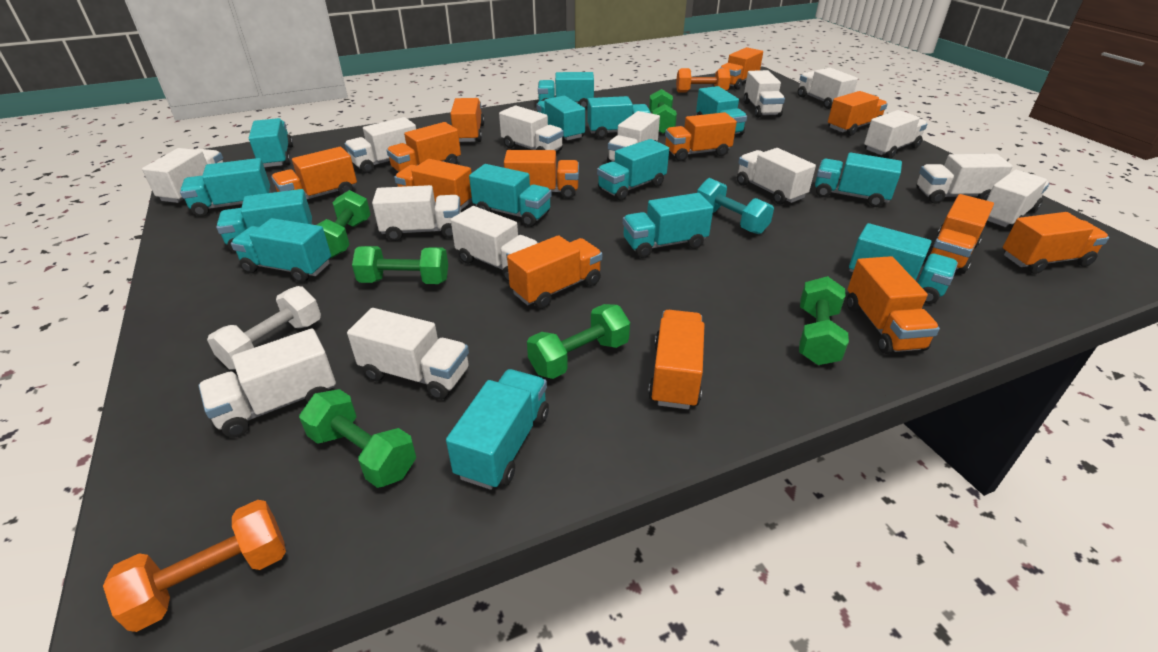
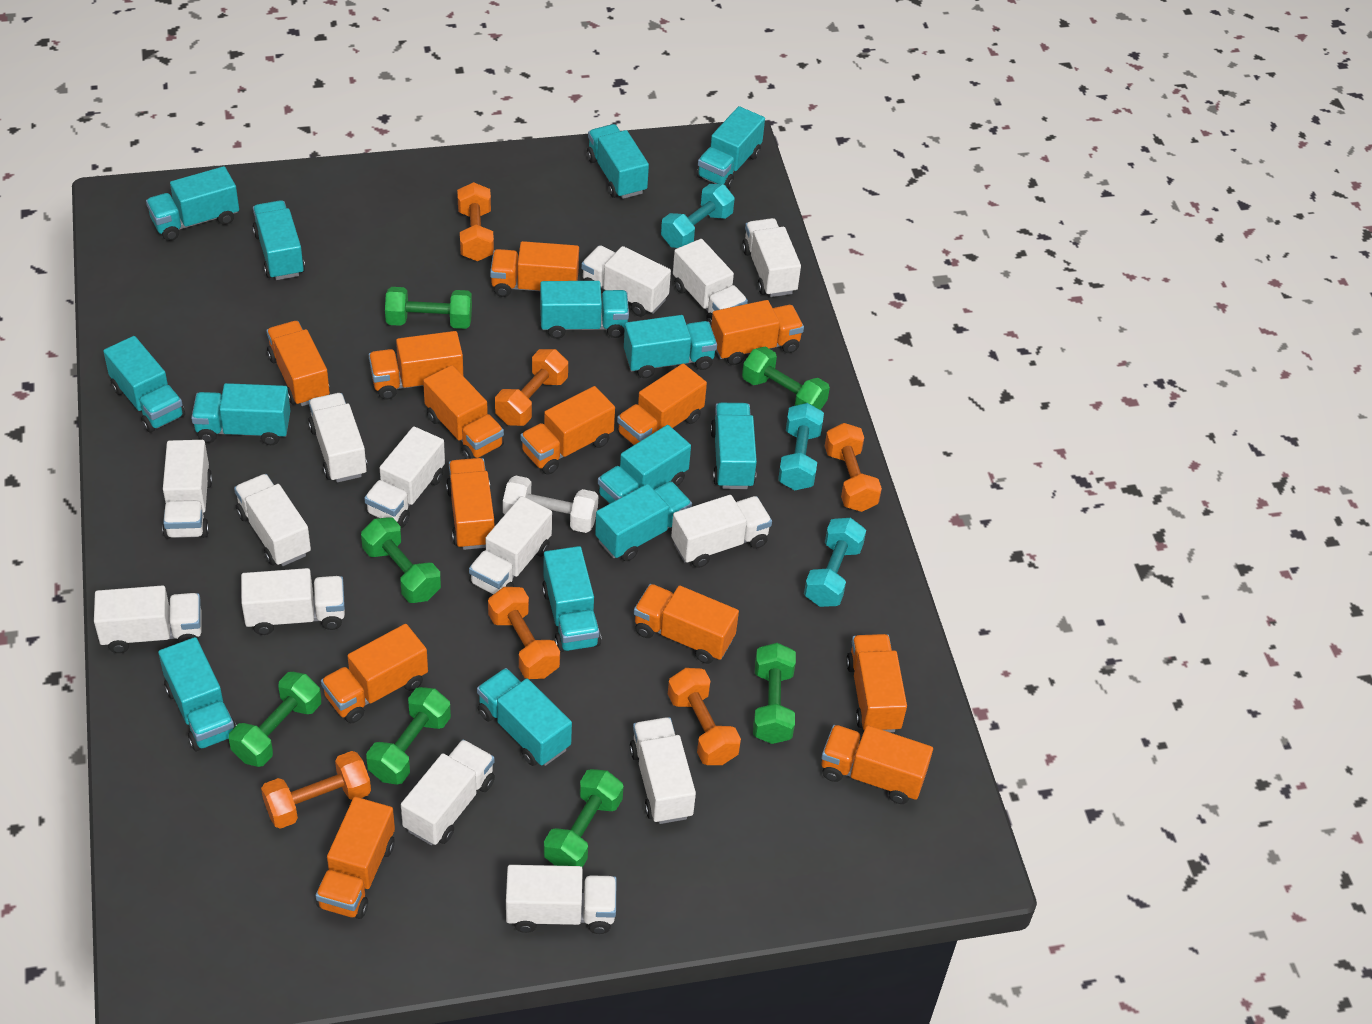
green dumbbell: [299,389,416,488] [317,190,371,258] [352,246,448,284] [527,304,630,379] [649,89,677,134] [799,276,849,365] = 6 -> [229,672,321,767] [361,517,441,603] [366,687,451,784] [385,287,472,329] [544,769,624,867] [742,347,830,410] [753,643,796,744] = 7
orange dumbbell: [103,500,286,632] [676,68,731,93] = 2 -> [261,751,371,829] [457,182,494,261] [488,587,560,679] [495,349,568,426] [668,668,741,765] [825,423,882,512] = 6
turquoise dumbbell: [697,178,774,234] = 1 -> [661,184,735,248] [778,403,824,490] [804,518,866,607] = 3

